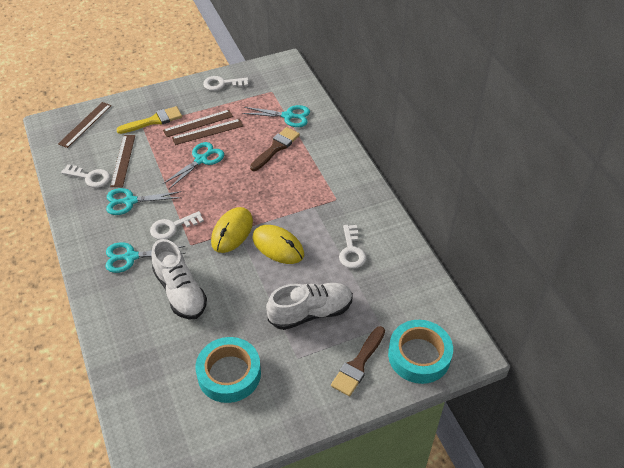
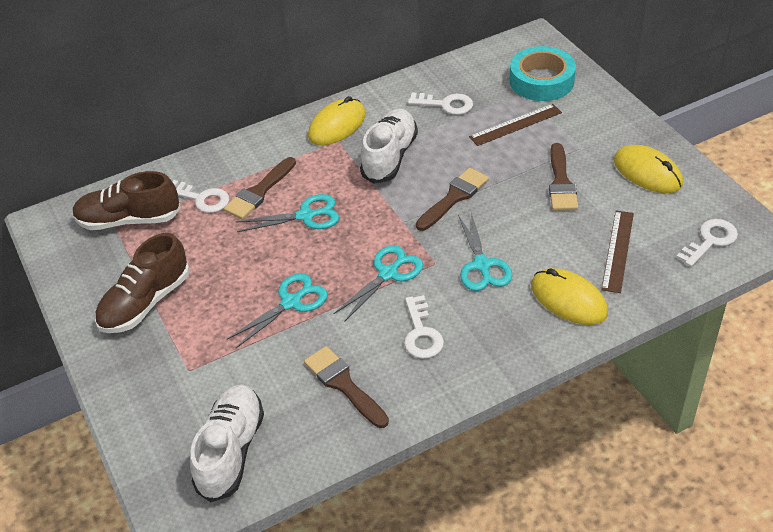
brown brush: [250,127,300,171] [331,326,385,396] = 2 -> [224,157,296,220] [304,346,389,428] [416,168,489,231] [549,143,578,211] = 4
brown ruler: [58,102,112,148] [110,135,135,187] [163,110,233,137] [172,119,243,145] = 4 -> [469,104,562,146] [601,210,634,293] = 2
brown shoe: none = 0 -> [72,171,181,230] [95,233,190,333] = 2
turquoise tape: [195,337,261,403] [388,320,453,384] = 2 -> [509,46,576,101] = 1
yellow brush: [116,106,182,134] = 1 -> none = 0
yellow mouse: [211,207,253,253] [252,225,304,264] = 2 -> [308,96,366,145] [531,268,608,325] [614,145,683,193] = 3

